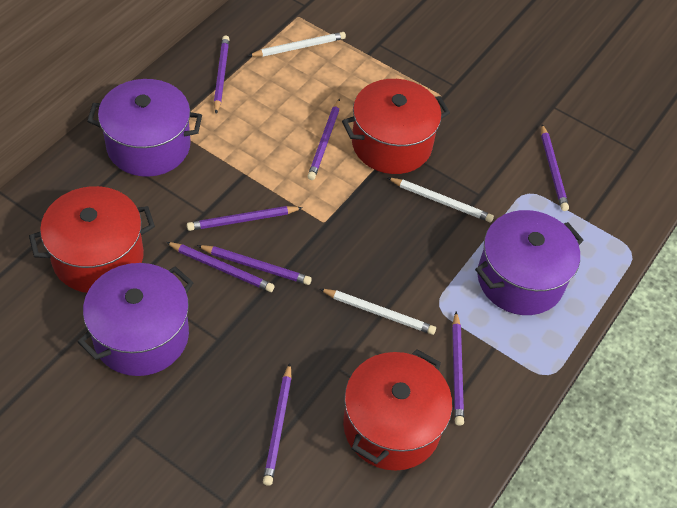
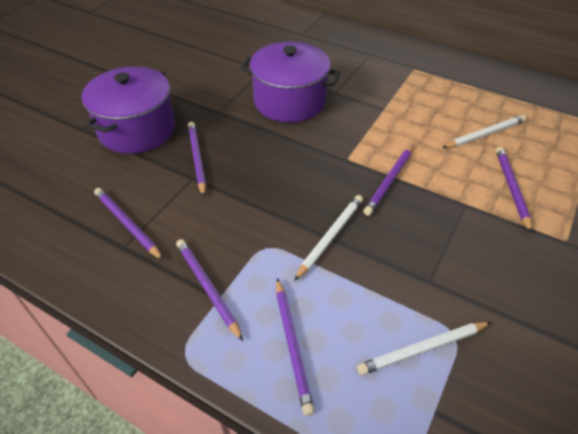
purple pencil: [166,242,275,292] [187,206,303,231] [197,245,312,285] [214,36,229,114] [263,363,292,486] [307,99,340,180] [452,311,464,426] [541,124,569,211] = 8 -> [94,188,163,260] [176,239,243,341] [188,122,206,196] [276,278,314,416] [363,145,413,216] [496,147,532,233] = 6
purple pot: [78,263,194,376] [87,79,202,177] [475,210,584,315] = 3 -> [82,67,175,154] [240,42,340,123] = 2
red pot: [29,186,155,293] [342,79,450,174] [343,349,452,470] = 3 -> none = 0

